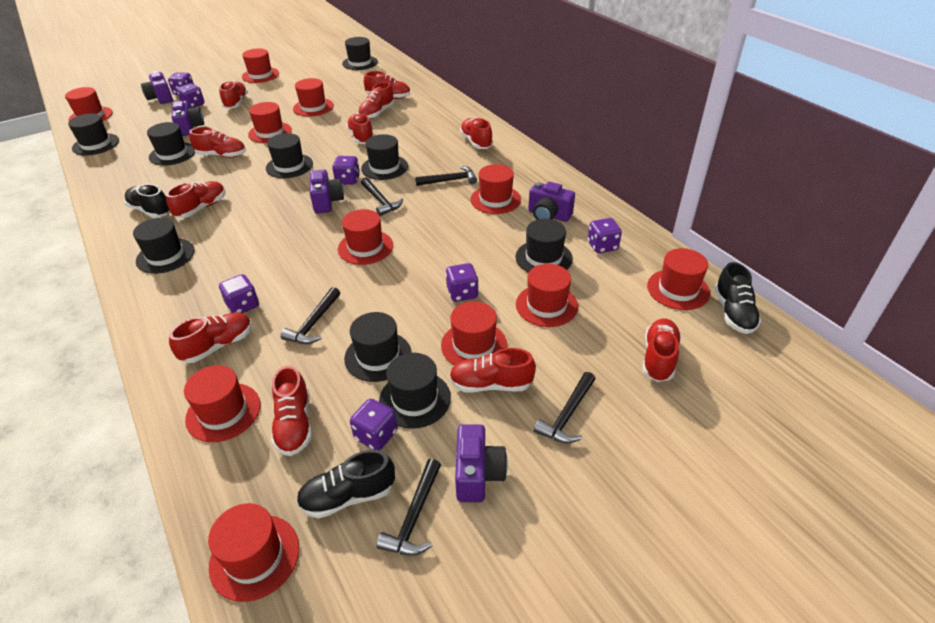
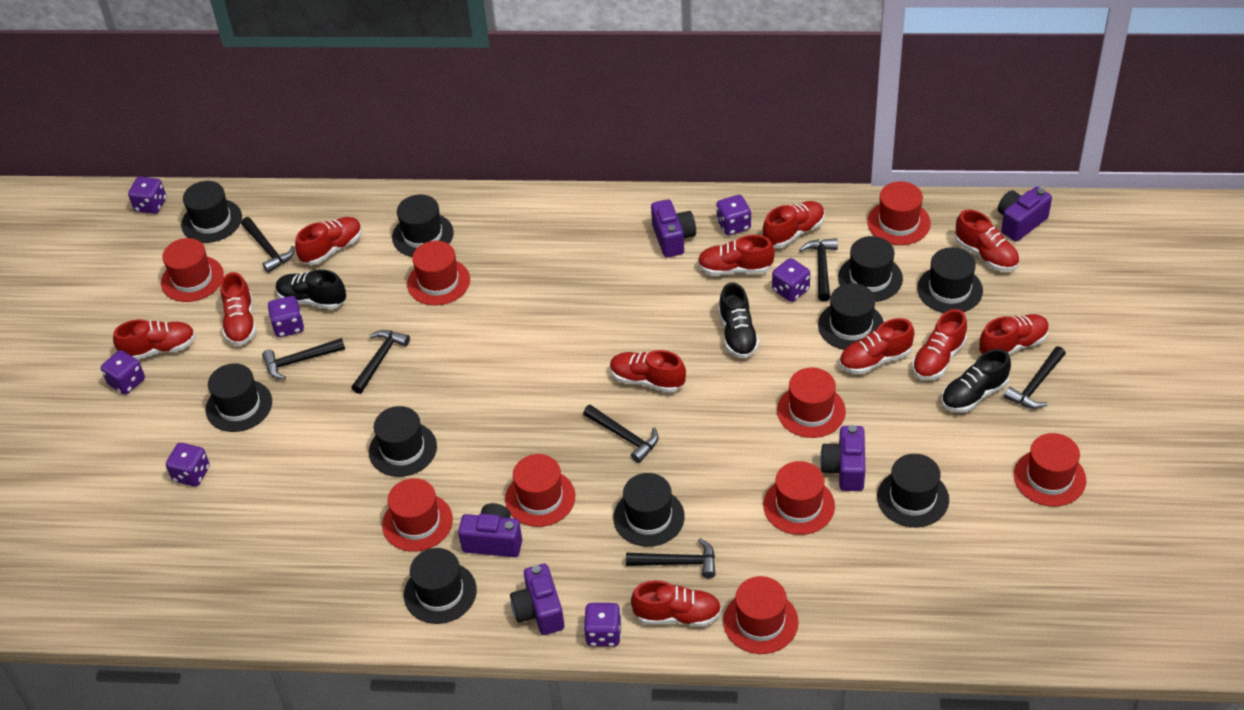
black hammer: [280,287,340,344] [361,177,403,216] [376,459,441,556] [415,166,477,186] [534,372,595,444] = 5 -> [241,217,295,273] [262,338,345,380] [351,330,410,394] [583,405,658,463] [626,538,715,579] [799,238,838,301] [1004,346,1066,409] = 7
black hat: [68,113,119,155] [133,218,194,274] [147,122,195,166] [266,133,313,178] [342,37,378,70] [344,312,412,382] [361,134,408,180] [379,353,451,429] [515,219,573,273] = 9 -> [181,181,242,243] [206,363,272,432] [369,406,437,477] [392,195,454,257] [404,548,477,624] [613,473,685,547] [818,283,884,350] [838,236,903,302] [877,454,949,527] [917,247,983,313] = 10
red hat: [65,87,113,121] [184,365,261,442] [208,503,299,602] [242,48,279,83] [248,102,292,143] [293,78,334,117] [338,209,393,265] [441,301,507,366] [470,164,521,214] [516,264,578,327] [647,248,710,310] = 11 -> [161,238,224,302] [382,478,453,552] [407,241,470,305] [505,454,575,527] [723,576,798,654] [763,461,835,535] [777,368,846,438] [867,181,931,245] [1014,433,1086,507] = 9

